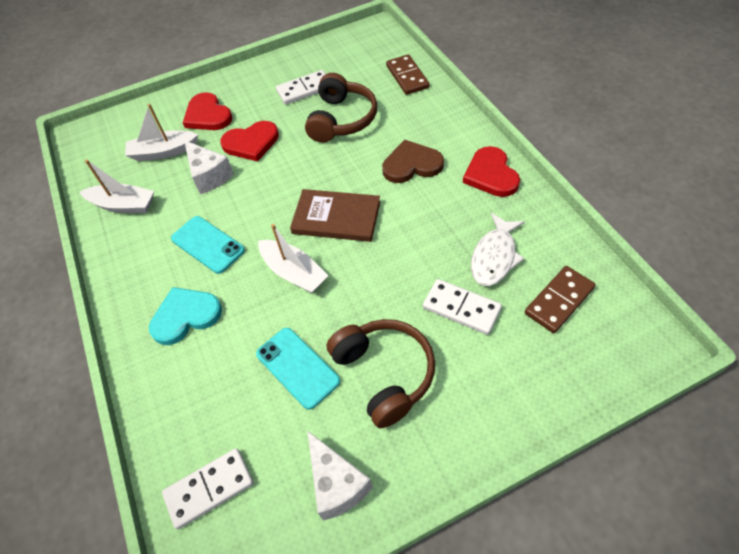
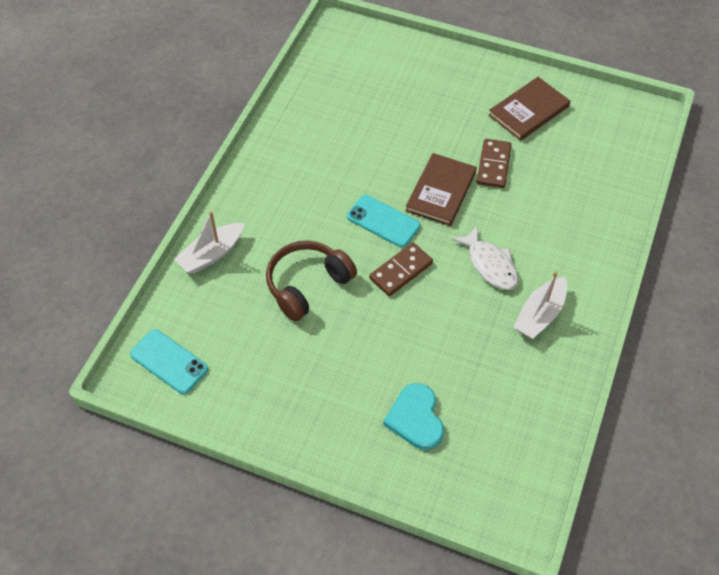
brown book: [290,189,380,242] = 1 -> [406,153,477,226] [489,77,570,141] = 2
brown headphones: [305,73,377,142] [326,319,435,428] = 2 -> [266,240,357,321] = 1
brown heart: [382,140,444,183] = 1 -> none = 0
red heart: [183,92,232,130] [220,121,279,161] [463,146,520,197] = 3 -> none = 0
white boat: [80,160,154,213] [125,104,199,161] [258,224,329,293] = 3 -> [174,211,244,274] [513,272,567,339] = 2
white cheese: [184,140,234,195] [307,431,373,521] = 2 -> none = 0
white domino: [162,448,254,529] [276,70,326,105] [423,279,502,335] = 3 -> none = 0

